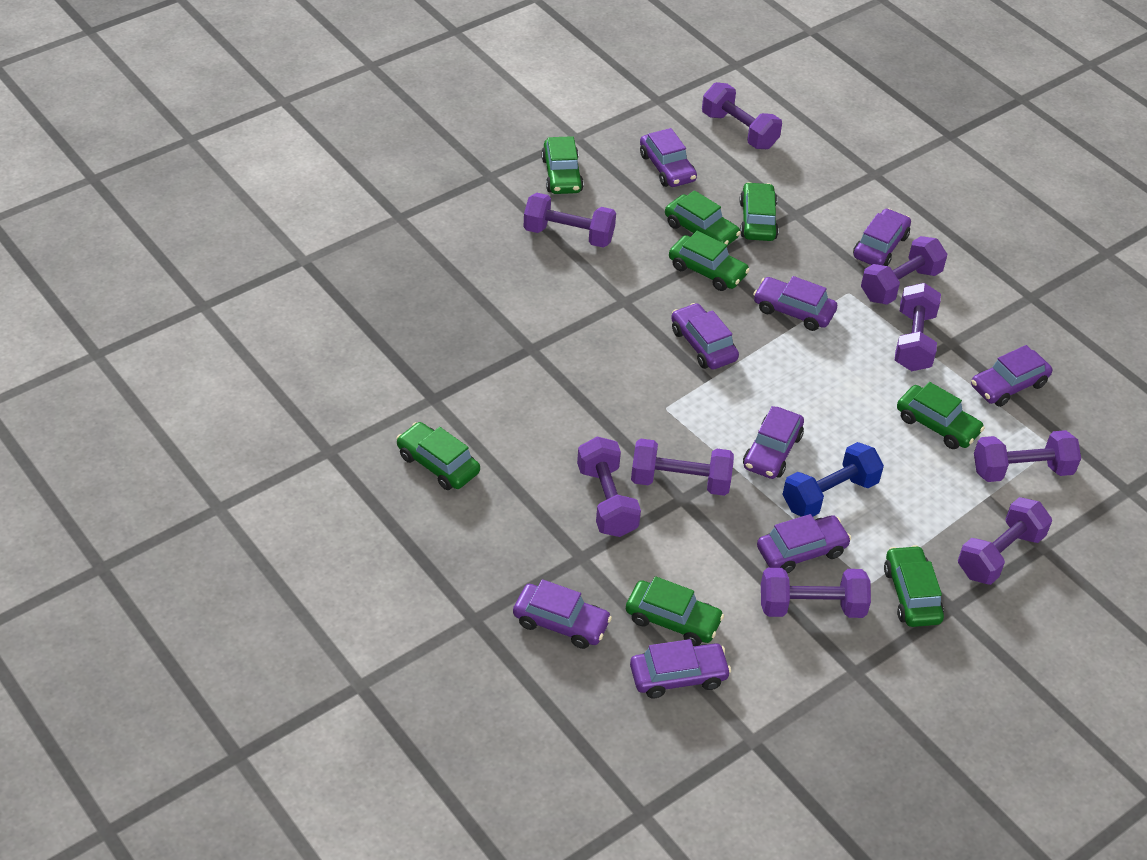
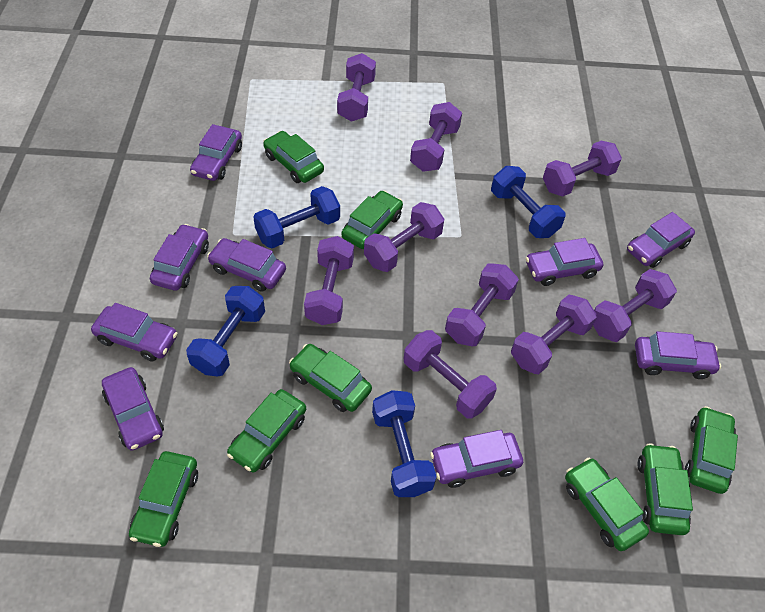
blue dumbbell: [782,442,884,517] = 1 -> [186,286,265,377] [253,186,340,248] [372,390,437,497] [491,166,565,238] = 4

